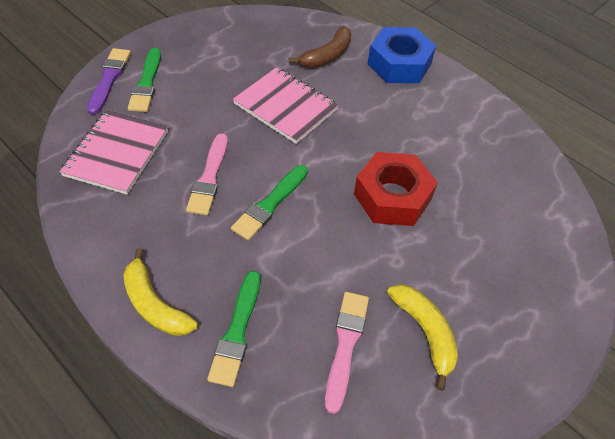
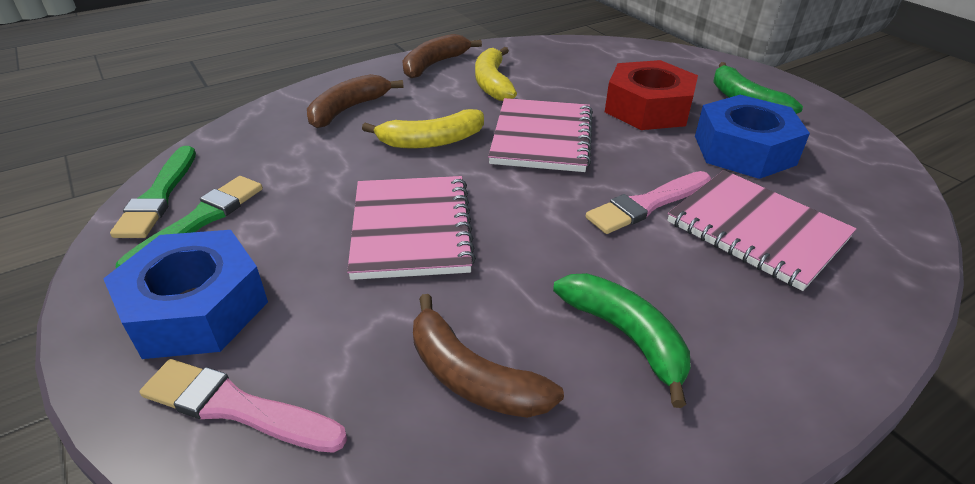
blue nut: [367,27,436,83] = 1 -> [103,230,268,359] [695,95,810,179] = 2
brown banana: [289,26,351,68] = 1 -> [307,74,404,128] [402,34,482,78] [413,294,564,418] = 3
green banana: none = 0 -> [553,273,690,408] [713,62,803,114] = 2
green brush: [128,48,161,112] [207,271,260,387] [231,165,308,241] = 3 -> [110,146,196,238] [116,176,263,268] = 2
pink notebook: [59,109,168,195] [233,67,339,144] = 2 -> [347,176,476,280] [488,98,593,172] [667,170,857,291] = 3
purple brush: [87,48,131,114] = 1 -> none = 0

